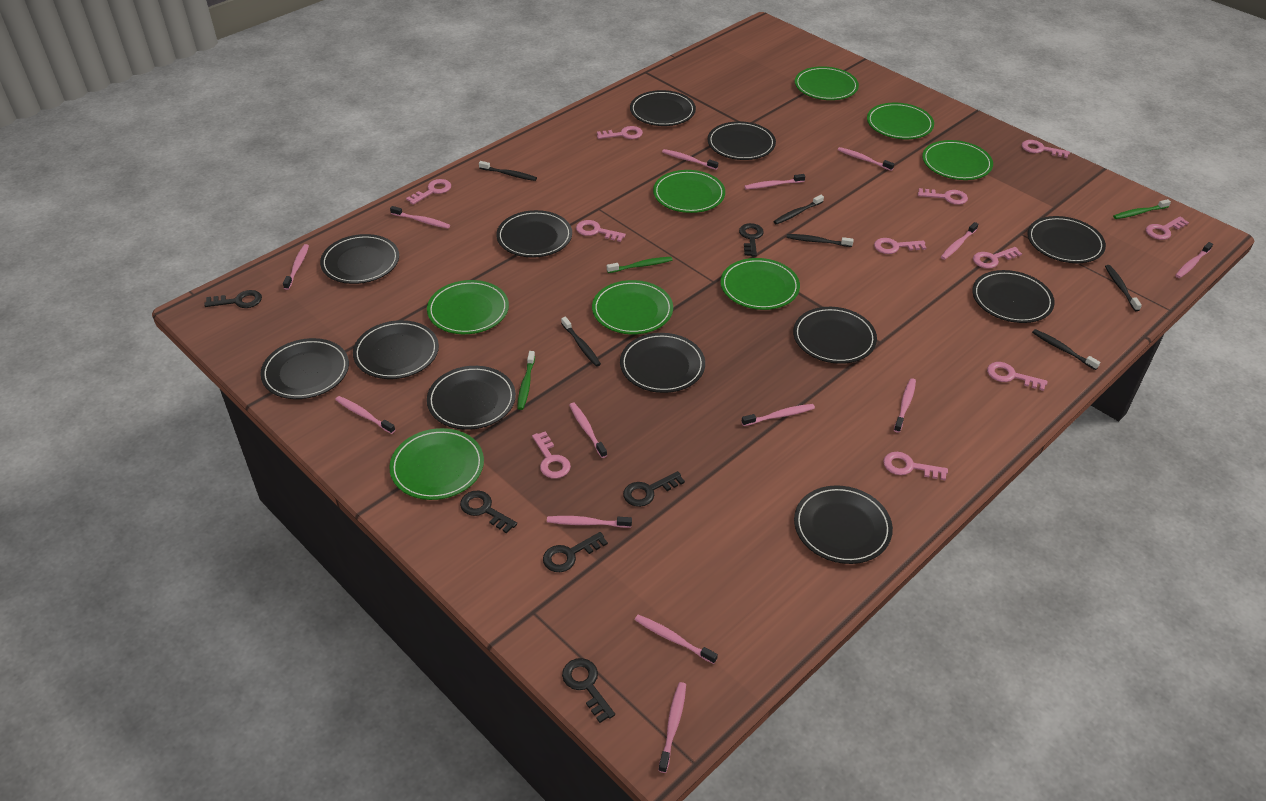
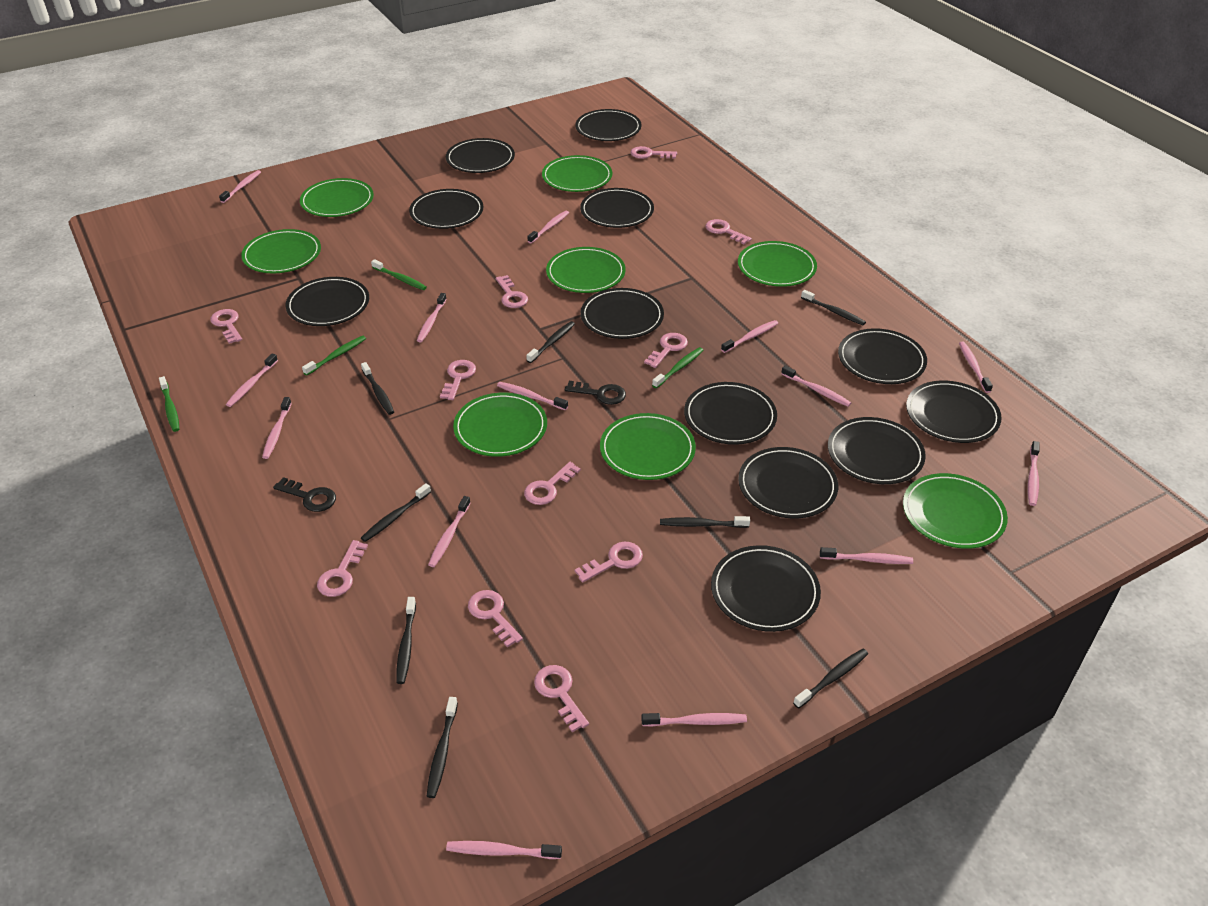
black key: [204,290,262,308] [460,490,517,533] [543,532,608,572] [562,658,615,723] [623,471,685,507] [739,223,764,256] = 6 -> [273,477,336,512] [565,381,626,405] = 2
black toothbrush: [479,161,537,181] [561,317,601,367] [773,195,824,225] [786,234,854,247] [1032,329,1100,370] [1105,265,1142,311] = 6 -> [361,362,394,415] [361,483,431,542] [396,597,416,684] [427,697,458,798] [526,321,575,363] [660,516,750,528] [793,649,868,708] [801,290,866,325] = 8
green toothbrush: [517,351,535,410] [607,257,672,273] [1113,199,1171,219] = 3 -> [159,376,179,432] [302,336,366,376] [371,259,427,290] [652,347,704,388] = 4

